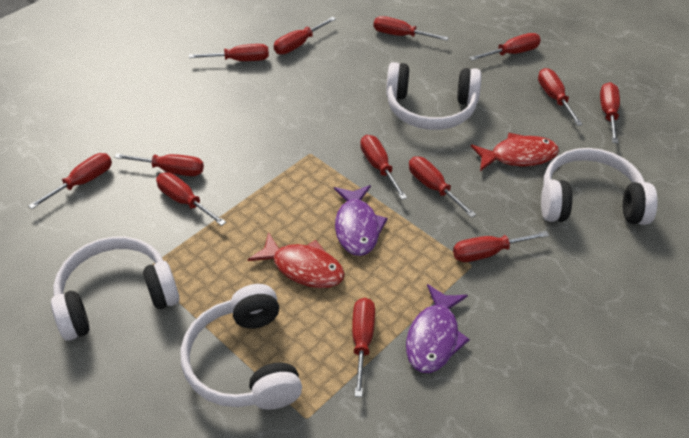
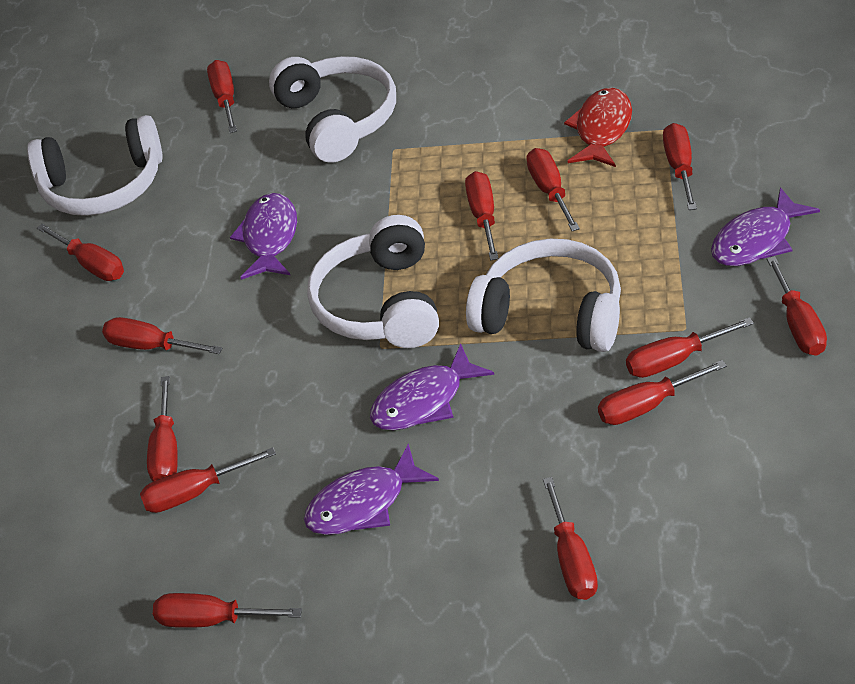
purple fish: [334,185,388,256] [406,284,470,373] = 2 -> [230,193,297,280] [304,443,439,535] [370,344,494,431] [711,187,820,266] = 4
red fish: [248,232,345,288] [471,133,559,171] = 2 -> [564,88,632,167] = 1

